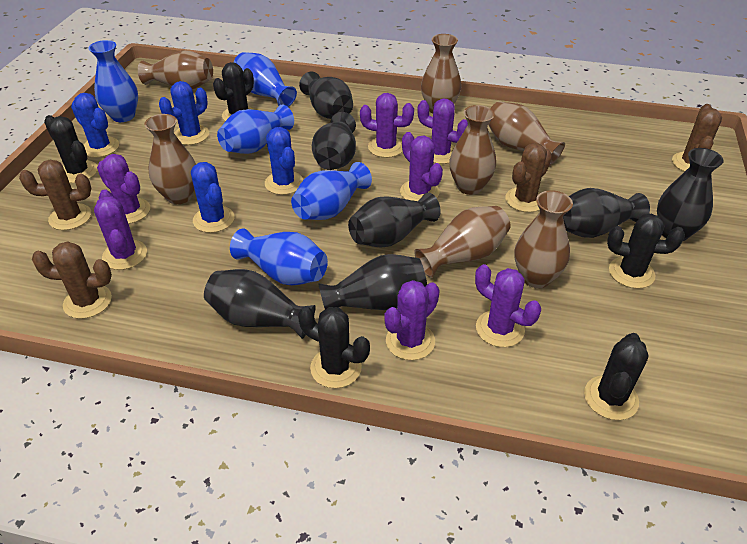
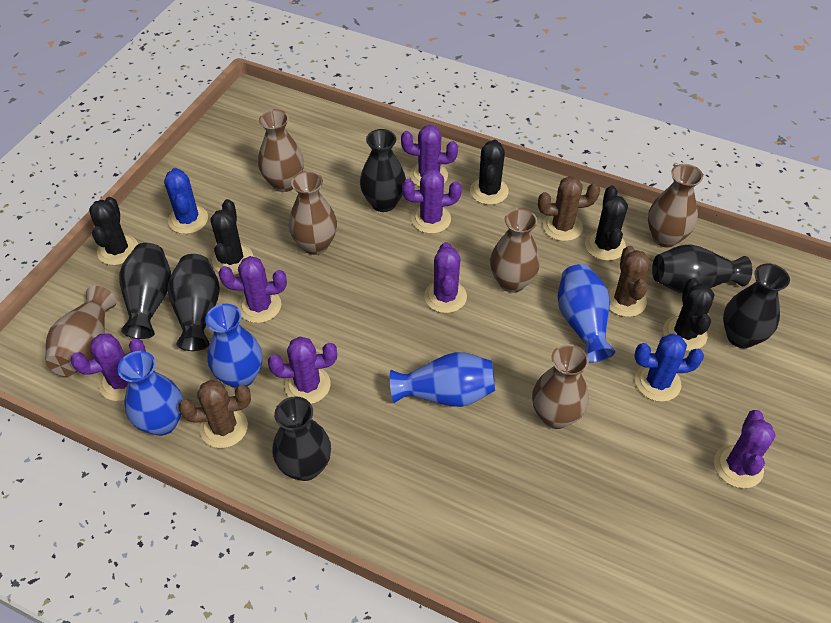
black vase: [204,269,316,339] [299,72,353,119] [312,112,356,170] [318,254,427,310] [348,193,441,247] [563,188,650,238] [657,148,724,241] = 7 -> [119,243,171,339] [168,254,220,351] [272,396,331,481] [360,129,406,212] [652,244,752,293] [723,263,790,348] = 6
blue cactus: [71,93,119,158] [159,81,209,145] [191,162,234,233] [265,127,303,195] = 4 -> [164,168,208,234] [634,333,704,402] = 2
blue vase: [89,40,138,122] [217,104,294,154] [230,228,328,285] [233,52,297,107] [291,162,372,220] = 5 -> [118,351,183,436] [205,304,262,388] [390,352,495,407] [558,264,615,363] = 4
brown cactus: [19,160,91,230] [32,241,112,319] [505,143,552,212] [672,104,722,172] = 4 -> [179,380,251,448] [538,176,600,241] [607,246,650,317] = 3
brown vase: [138,50,213,89] [144,114,196,204] [414,206,511,278] [421,34,461,114] [449,105,496,195] [488,101,565,166] [514,190,573,288] = 7 -> [45,286,117,376] [258,109,304,192] [289,171,337,255] [490,208,540,293] [532,344,589,429] [648,164,703,247] = 6

